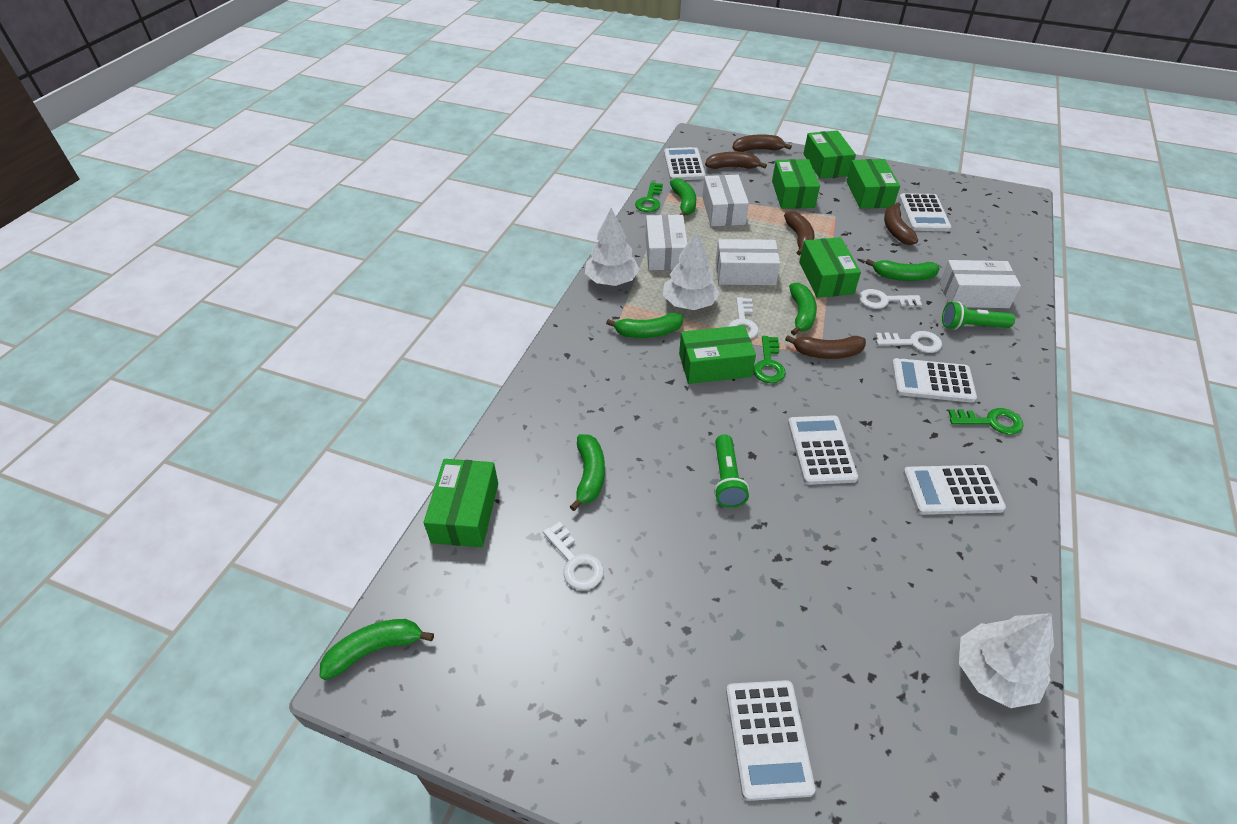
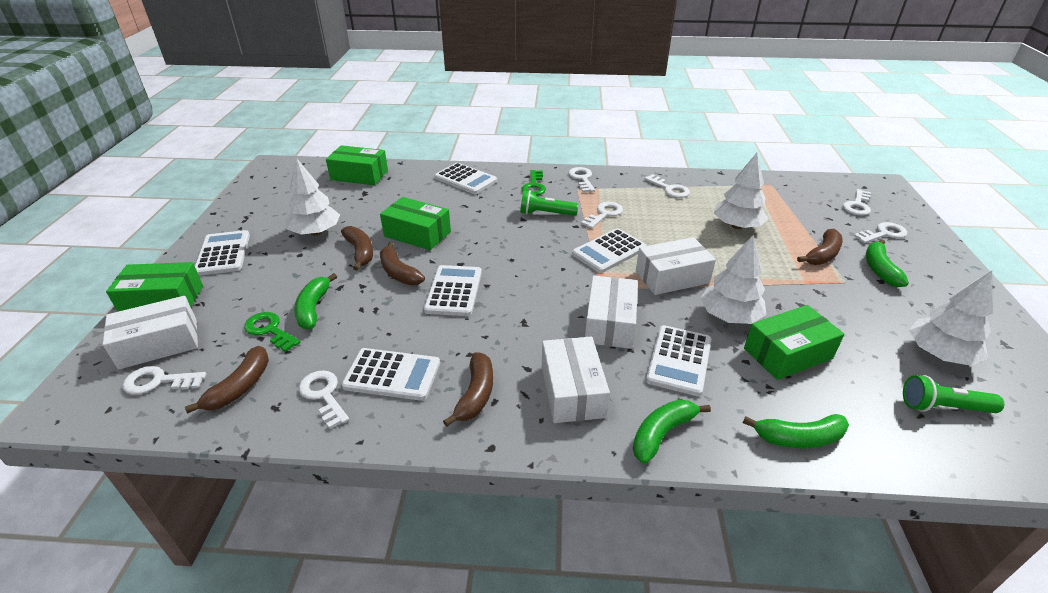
green banana: [320,619,434,680] [570,434,605,511] [606,313,683,338] [670,178,696,216] [789,282,817,335] [866,259,940,281] = 6 -> [294,273,337,329] [633,400,711,464] [743,414,849,448] [866,239,909,287] = 4
green box: [423,459,498,547] [679,325,756,384] [772,159,820,209] [799,237,861,298] [803,130,856,179] [847,159,900,209] = 6 -> [106,262,203,312] [326,145,388,185] [380,197,451,250] [744,305,844,380] = 4
green key: [635,182,663,212] [753,336,786,383] [948,408,1023,435] = 3 -> [244,312,301,352] [522,170,546,196] = 2
white key: [543,522,604,590] [728,297,759,339] [859,289,922,309] [876,331,942,353] = 4 -> [123,366,206,395] [299,370,349,429] [569,167,595,192] [581,202,623,229] [644,174,690,198] [843,189,871,215] [854,222,907,243] = 7
white tree: [585,208,640,286] [663,230,720,310] [959,613,1054,708] = 3 -> [286,158,340,236] [700,235,766,324] [714,153,768,229] [909,271,993,366] = 4

